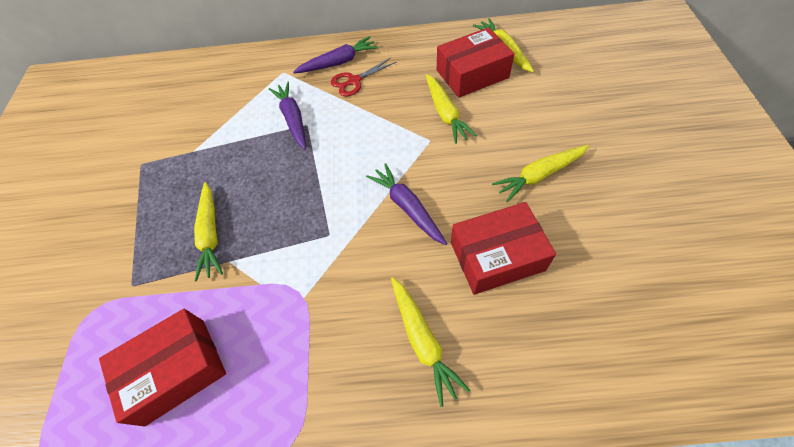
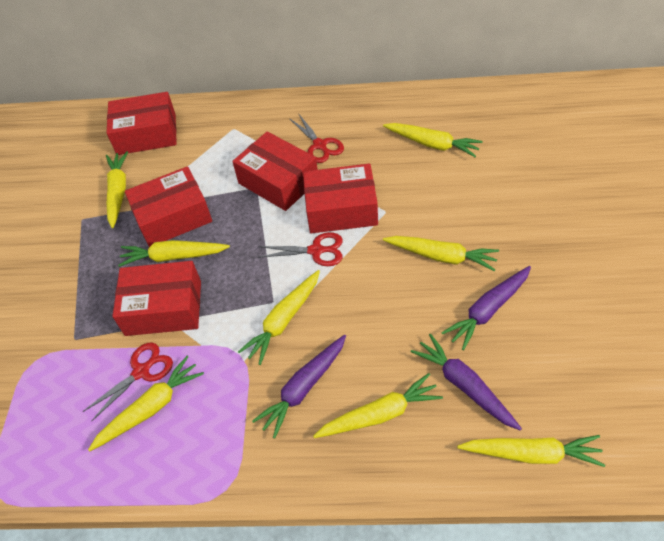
red box: [99,309,226,427] [437,27,514,98] [451,202,556,295] = 3 -> [106,92,177,155] [112,261,201,336] [125,166,212,247] [232,132,318,211] [303,163,378,233] = 5
red scissors: [331,58,396,96] = 1 -> [83,342,173,421] [258,232,343,266] [289,114,344,163] = 3
yellow carrot: [194,182,223,281] [391,277,470,407] [426,74,477,144] [473,18,534,72] [492,145,589,202] = 5 -> [88,356,204,451] [106,151,128,228] [118,240,230,267] [238,270,320,365] [313,373,443,438] [383,123,483,157] [383,236,499,271] [457,435,605,467] = 8

